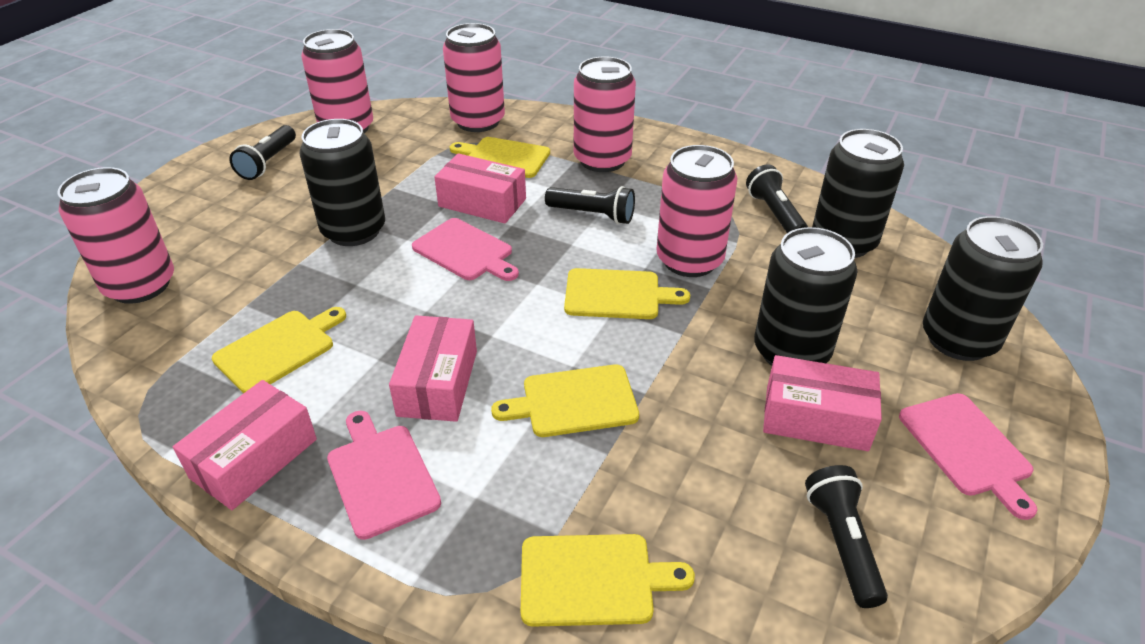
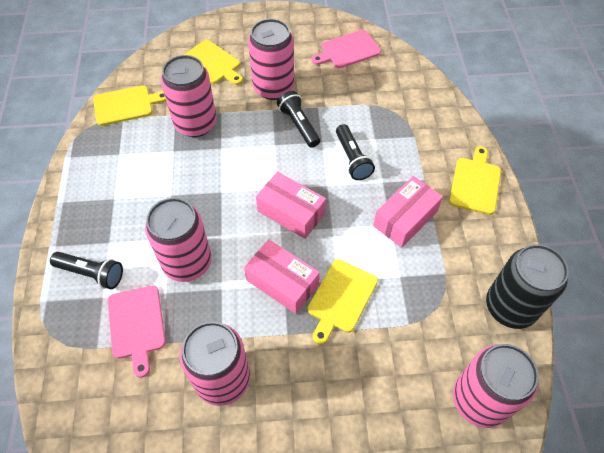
black can: [300,119,385,246] [754,227,857,366] [812,129,904,258] [923,216,1043,361] = 4 -> [486,244,569,329] = 1
black flashlight: [229,125,296,180] [545,186,635,224] [746,165,808,233] [805,465,888,608] = 4 -> [50,252,123,289] [277,91,320,148] [336,124,375,180] = 3
pink box: [173,380,317,510] [389,315,477,422] [434,153,526,224] [763,355,882,451] = 4 -> [244,239,320,314] [256,172,326,239] [373,176,443,248] = 3
pink cutting board: [327,411,441,540] [412,218,519,281] [899,393,1037,520] = 3 -> [108,285,166,378] [312,30,381,68] = 2
yellow cutting board: [212,307,346,393] [450,137,550,178] [491,364,639,437] [521,534,695,627] [564,268,690,319] = 5 -> [93,85,166,126] [184,40,243,85] [308,259,378,345] [449,146,501,215] = 4

